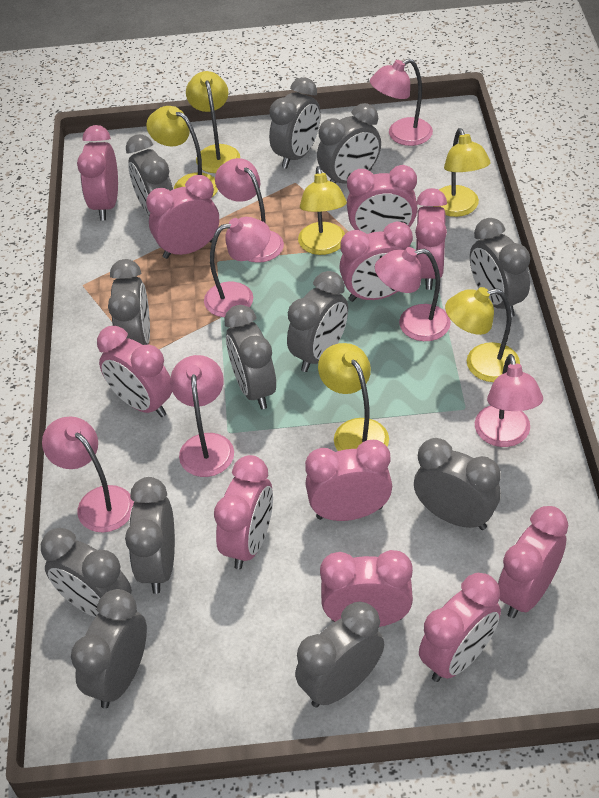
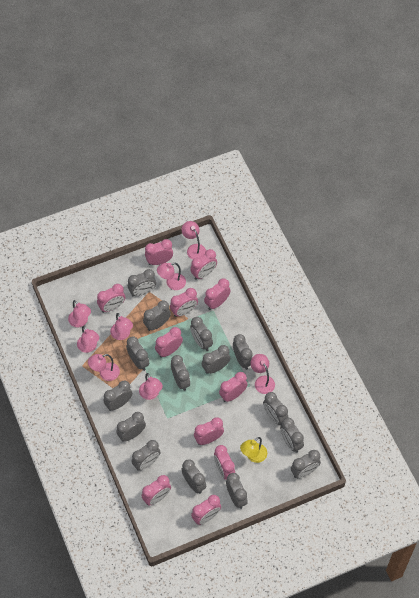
grey clock: [41,528,132,617] [71,589,147,708] [108,259,150,345] [125,477,175,594] [126,134,173,216] [224,305,276,409] [269,77,321,169] [287,271,348,372] [295,602,384,707] [317,103,381,184] [414,438,501,530] [470,218,530,317] = 12 -> [103,380,132,411] [116,412,146,442] [126,336,149,371] [128,269,156,296] [131,440,161,471] [143,300,171,331] [171,355,190,391] [181,459,206,494] [190,317,213,351] [202,345,230,374] [226,473,248,509] [233,334,253,370] [263,392,288,425] [280,418,304,453] [291,450,321,478] = 15
pink lamp: [42,416,134,533] [170,355,234,477] [204,217,270,317] [215,158,284,263] [370,59,433,146] [375,247,451,341] [475,354,543,447] = 7 -> [68,300,91,327] [77,326,99,353] [88,354,120,381] [110,313,133,340] [139,373,163,400] [157,263,186,290] [182,221,206,260] [251,354,275,394] = 8
yellow lamp: [146,106,218,197] [186,71,240,173] [298,166,347,255] [318,343,389,451] [437,128,490,217] [445,287,520,382] = 6 -> [240,437,267,463] = 1

